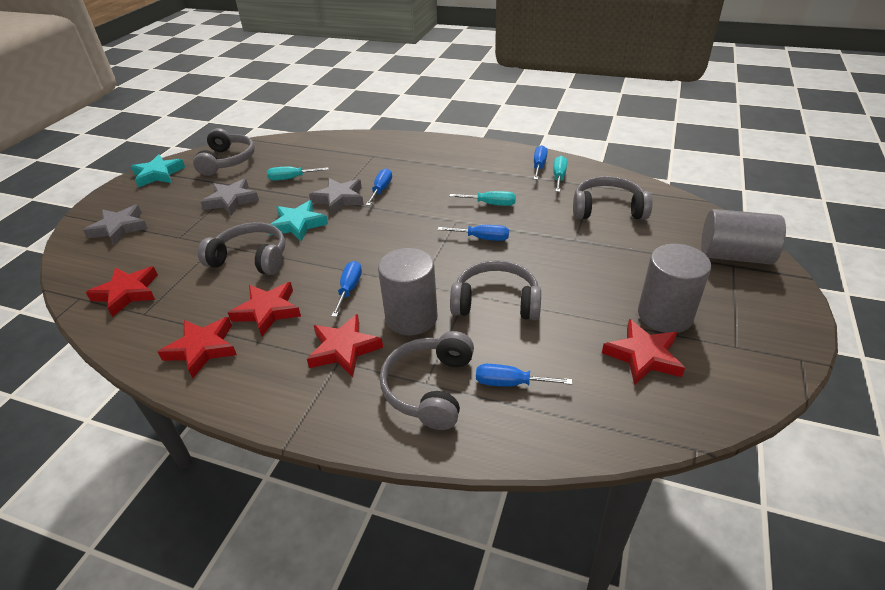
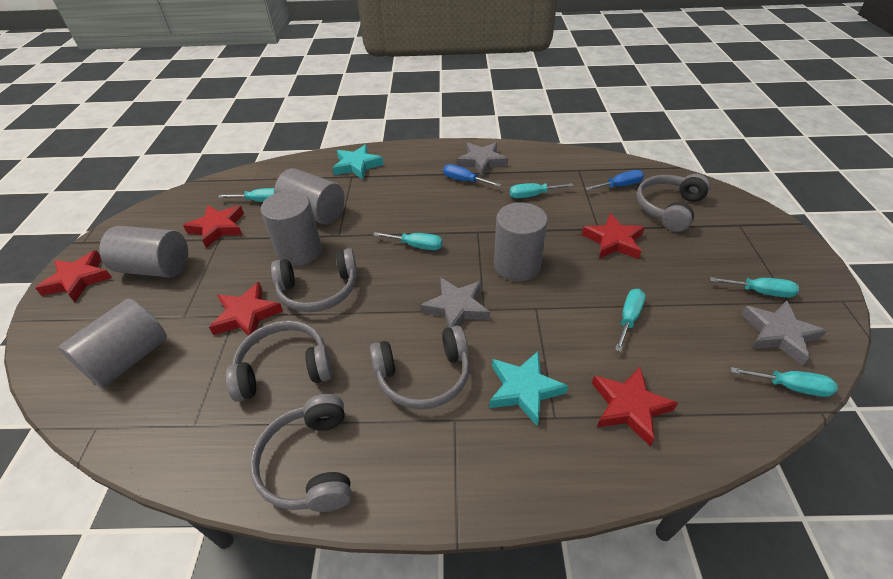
blue screwdriver: [331,261,362,317] [366,168,392,206] [438,225,509,241] [476,364,572,387] [534,145,548,180] = 5 -> [443,164,501,187] [585,170,644,190] = 2
grey cylinder: [378,248,438,335] [638,244,711,333] [701,209,786,264] = 3 -> [59,298,167,388] [99,226,188,278] [261,191,322,266] [274,168,345,224] [494,202,548,281] = 5
turquoise screwdriver: [267,167,329,180] [449,191,516,206] [553,156,567,192] = 3 -> [218,188,274,202] [373,232,443,250] [510,183,574,198] [615,289,646,352] [710,277,799,298] [731,367,838,397] = 6

